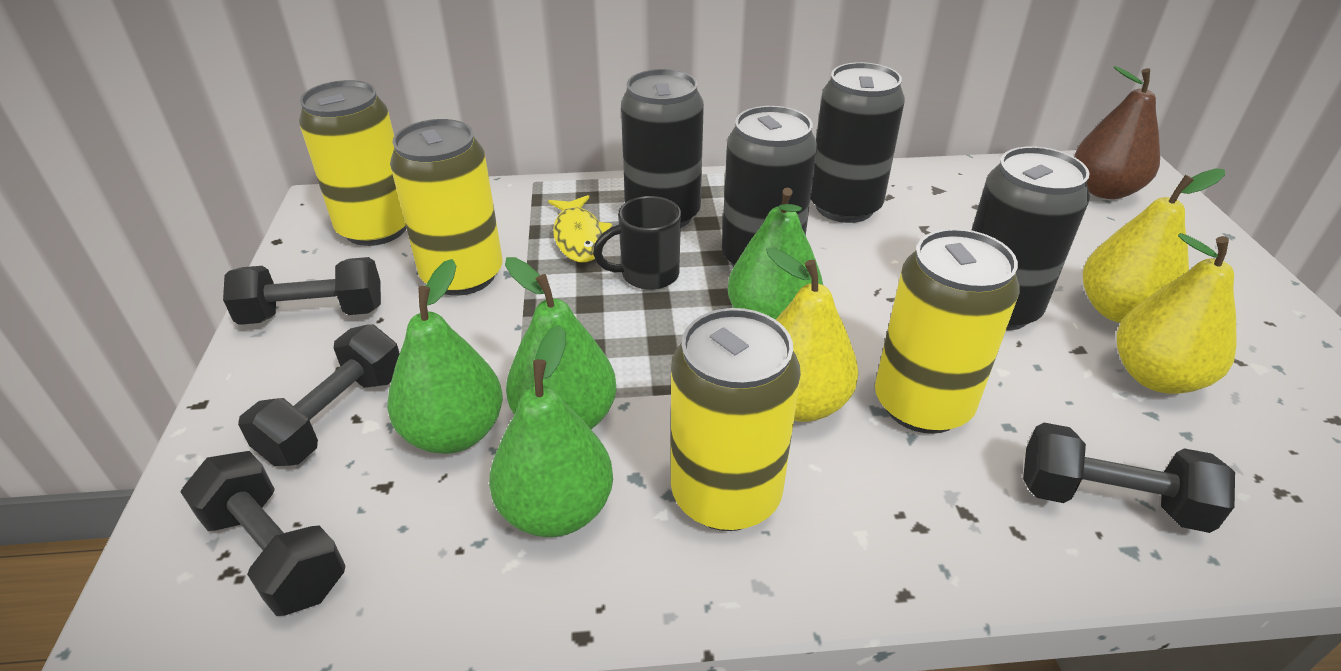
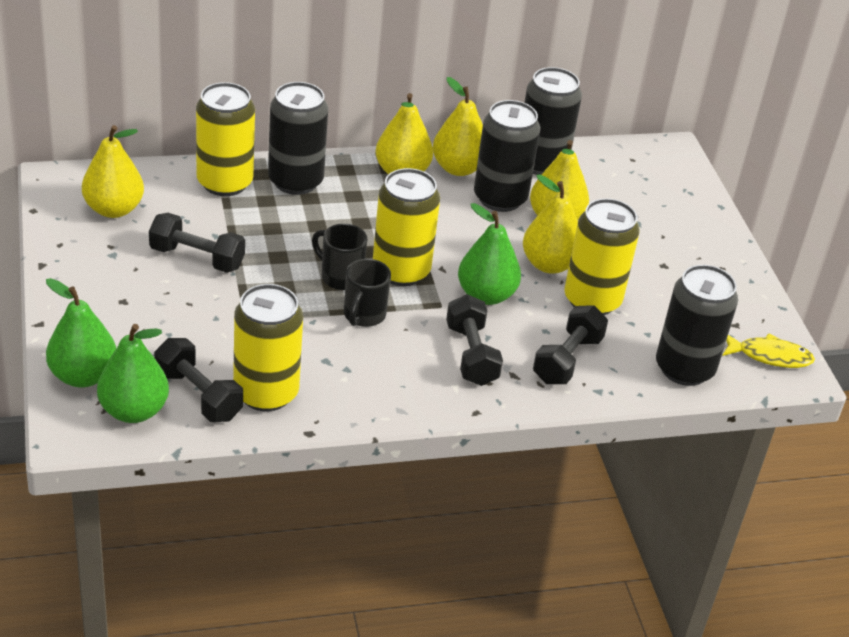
black mug: [593,196,681,290] = 1 -> [312,224,367,290] [344,259,391,327] = 2
brown pear: [1074,66,1160,199] = 1 -> none = 0
green pear: [387,259,503,454] [489,325,613,537] [505,257,617,429] [728,188,823,320] = 4 -> [46,278,116,387] [97,324,169,423] [458,203,521,305] = 3
yellow pear: [766,247,858,422] [1083,168,1225,323] [1117,233,1237,394] = 3 -> [82,125,144,218] [376,93,433,174] [433,77,483,176] [523,174,578,274] [530,140,589,220] = 5

